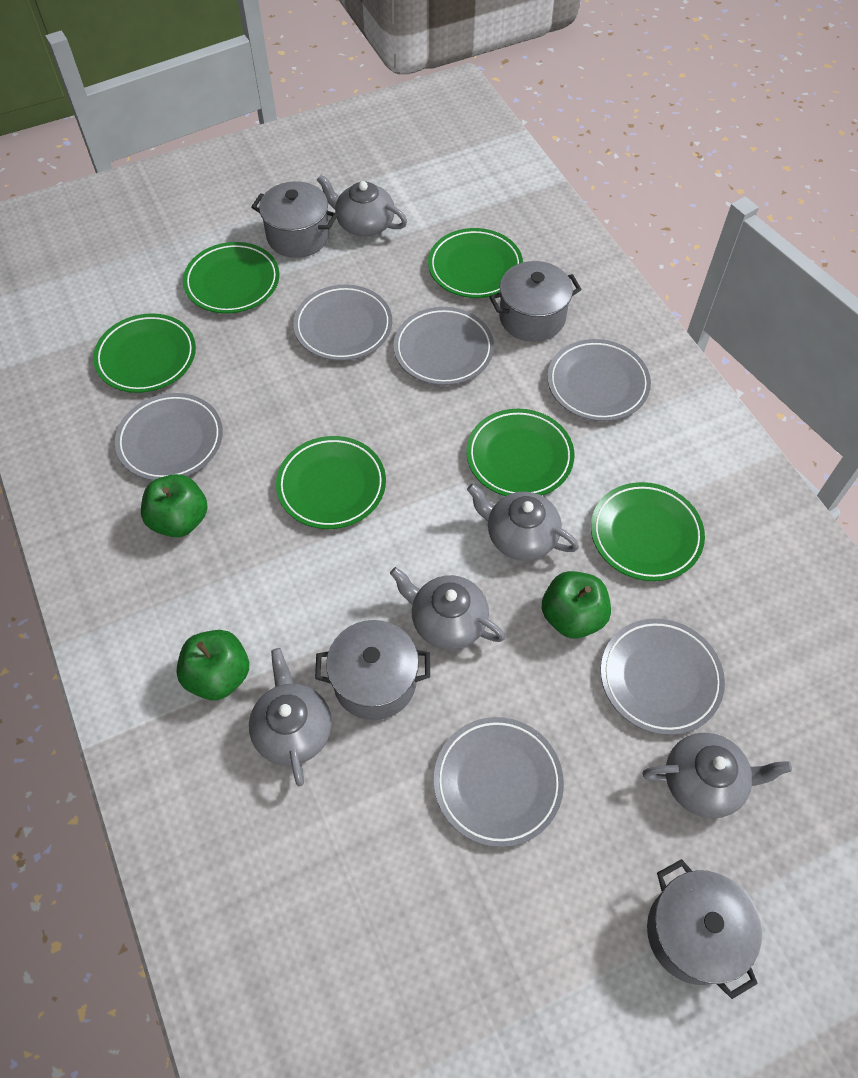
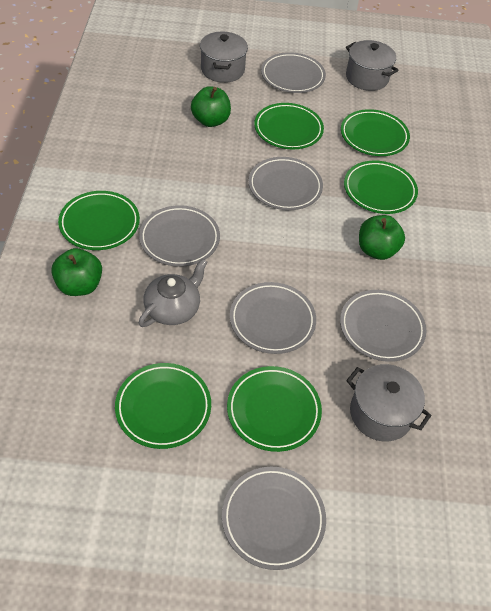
grey pot: [251,181,338,258] [315,620,430,720] [490,261,582,342] [647,859,762,999] = 4 -> [200,32,248,83] [346,40,399,91] [346,364,431,442] = 3
grey teapot: [249,648,332,786] [317,175,407,237] [390,567,505,650] [467,484,579,561] [642,733,792,819] = 5 -> [138,258,207,327] = 1

